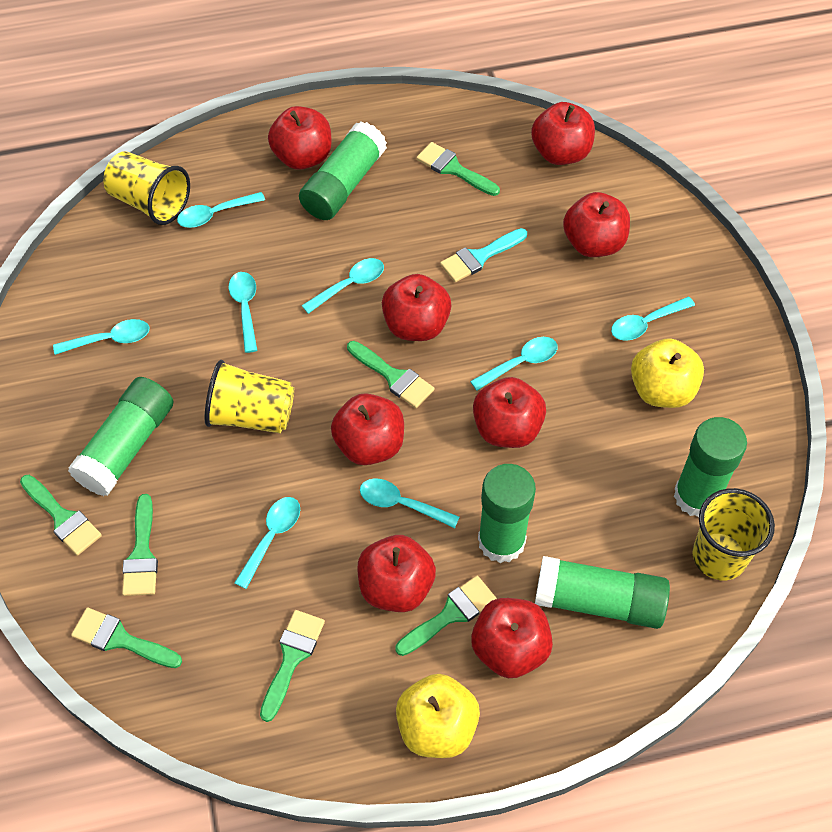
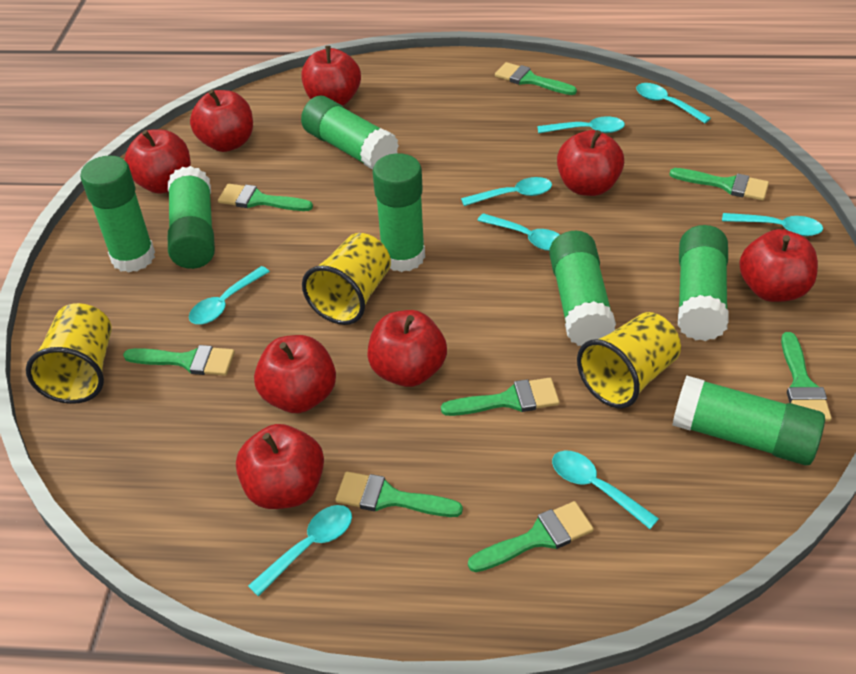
green brush: [20,475,102,556] [71,607,182,668] [122,494,158,596] [260,610,325,722] [347,341,435,408] [395,575,497,656] [416,142,500,196] = 7 -> [123,345,235,376] [218,184,313,211] [335,472,463,517] [441,378,560,416] [468,501,594,572] [495,62,577,95] [669,168,769,201] [781,332,832,422] = 8
green glue stick: [68,377,174,496] [299,122,387,220] [478,464,536,563] [535,556,670,629] [674,417,747,517] = 5 -> [80,156,155,273] [168,166,215,269] [301,96,399,170] [373,153,425,272] [549,231,616,346] [672,375,825,465] [678,225,729,341] = 7
turquoise brush: [440,228,527,282] = 1 -> none = 0
yellow apple: [396,674,480,758] [631,338,704,408] = 2 -> none = 0

